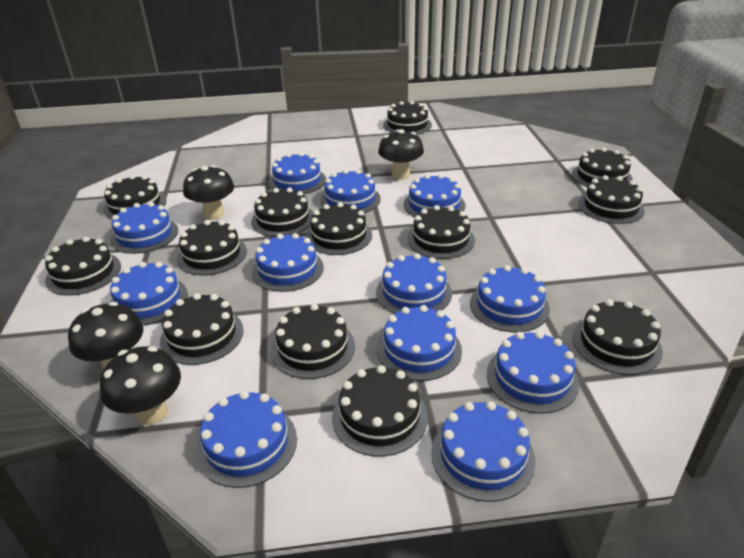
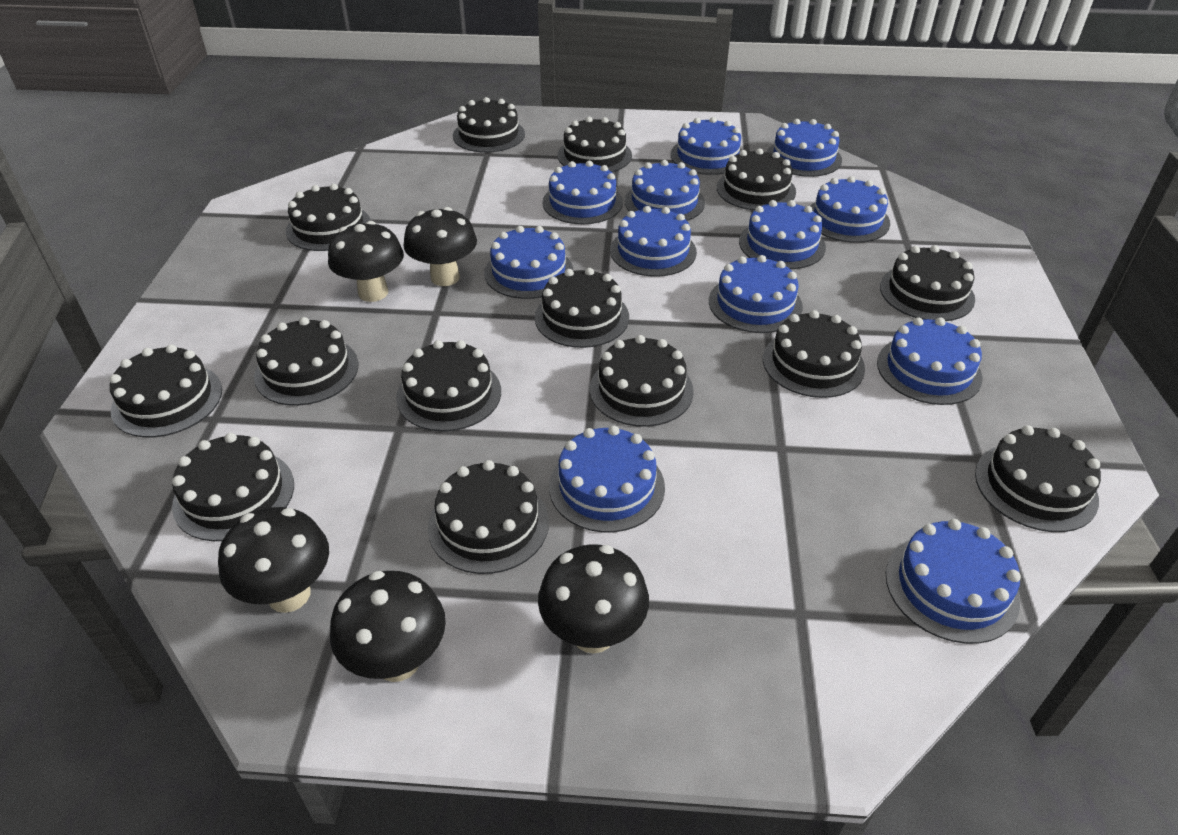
black cake: [45,237,121,296] [103,175,166,219] [160,293,244,365] [177,220,247,275] [251,188,313,237] [271,304,355,379] [306,202,372,255] [332,365,428,457] [383,101,432,135] [407,205,475,259] [572,148,633,187] [572,299,663,375] [578,175,645,224] = 13 -> [109,344,222,438] [172,433,294,541] [254,317,359,406] [286,184,371,251] [396,340,501,432] [428,460,549,574] [453,97,525,153] [535,268,629,348] [558,117,632,172] [590,335,694,427] [717,148,796,210] [763,310,865,398] [880,245,975,321] [975,425,1101,532] = 14
black mushroom: [68,302,143,370] [100,346,181,425] [183,165,234,220] [378,129,424,179] = 4 -> [218,507,329,613] [328,221,404,302] [330,571,446,682] [404,207,477,286] [538,544,649,654] = 5

